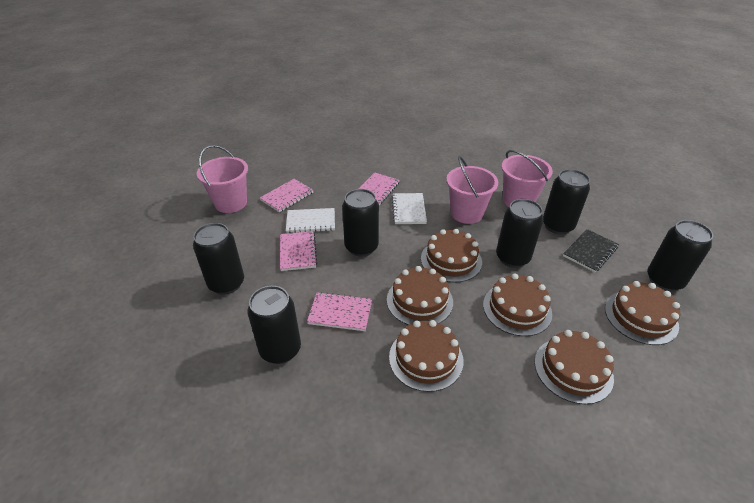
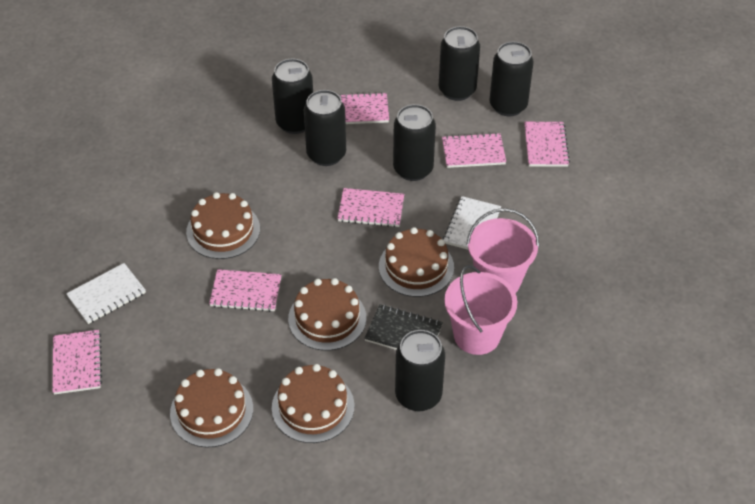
brown cake: [387,266,453,325] [389,320,463,392] [421,229,482,283] [483,274,552,336] [535,330,614,404] [605,281,680,345] = 6 -> [170,368,253,448] [186,192,260,259] [272,364,355,443] [288,278,366,351] [379,227,454,297] = 5
pink bucket: [197,145,248,213] [446,156,498,224] [501,150,553,207] = 3 -> [444,265,517,355] [466,208,539,293] = 2
pink notebook: [260,179,313,212] [280,231,317,271] [307,292,372,331] [359,172,400,205] = 4 -> [53,330,102,394] [209,269,282,312] [337,188,404,227] [339,92,389,124] [442,133,506,168] [524,122,570,167] = 6

